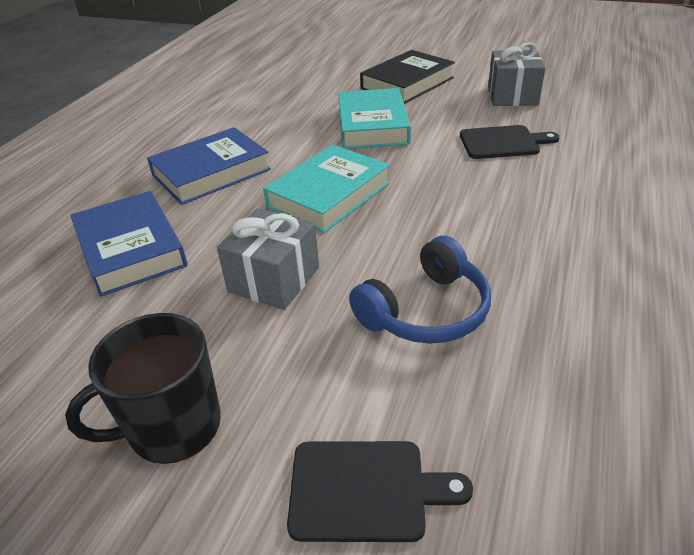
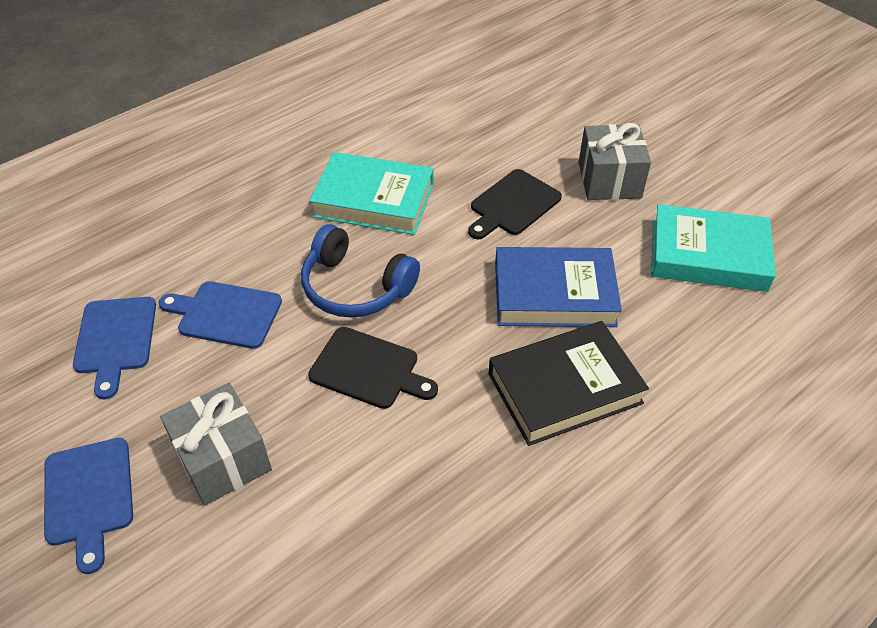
black mug: [65,313,221,464] = 1 -> none = 0
blue book: [70,191,188,297] [147,127,271,205] = 2 -> [495,247,622,327] = 1
blue cutting board: none = 0 -> [44,438,133,574] [73,297,156,400] [158,281,282,349] = 3

